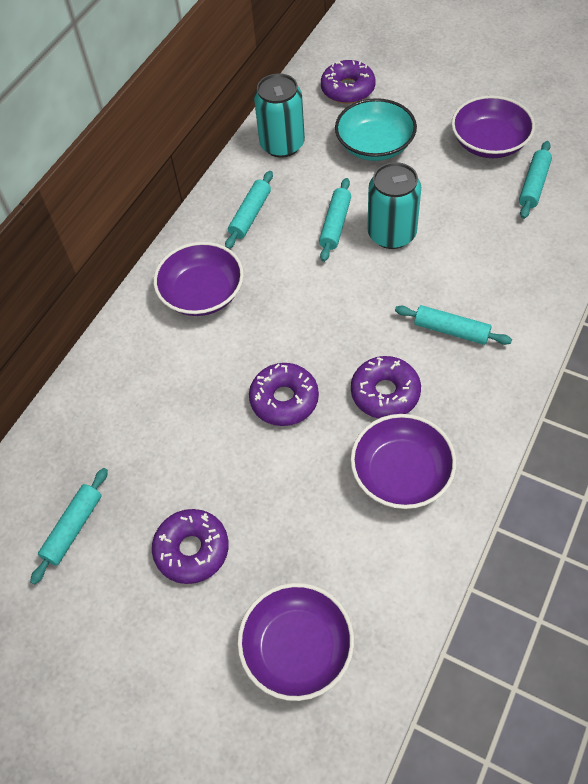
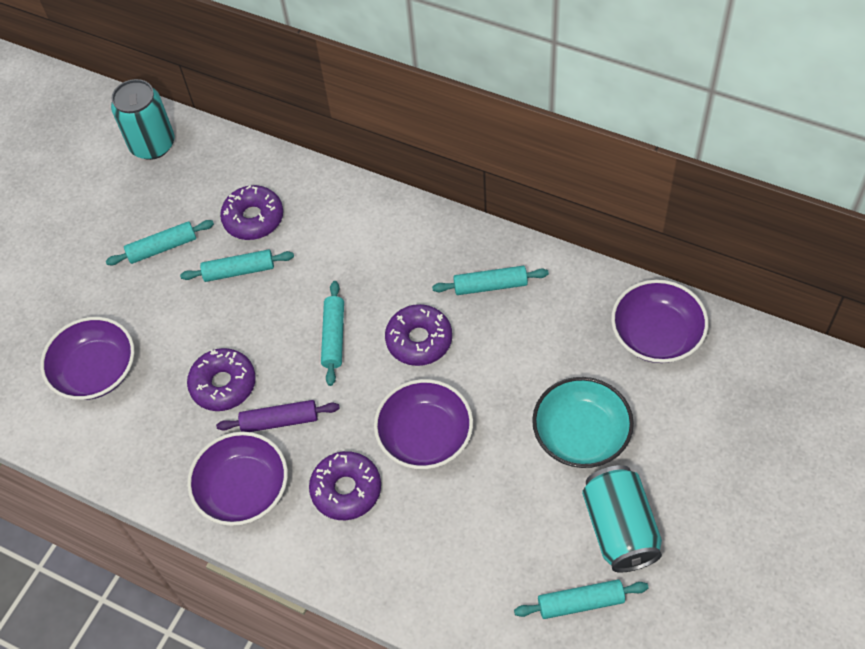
purple rolling pin: none = 0 -> [216,400,340,432] = 1

